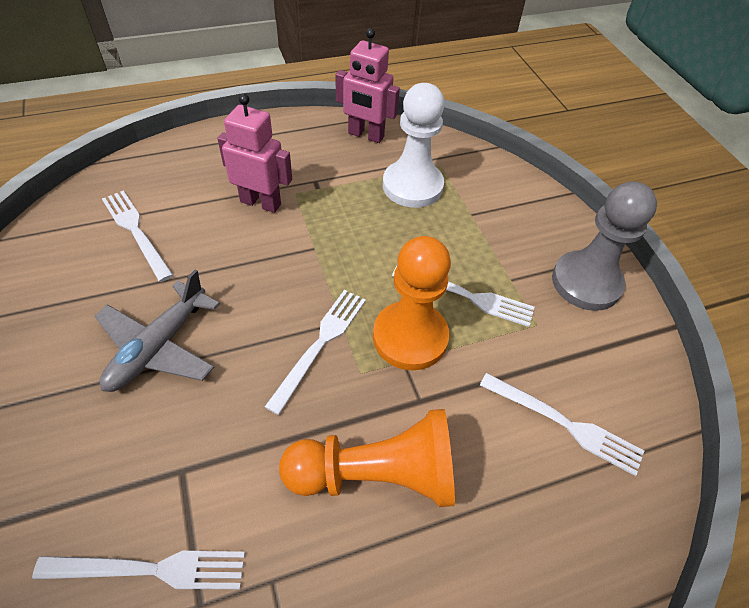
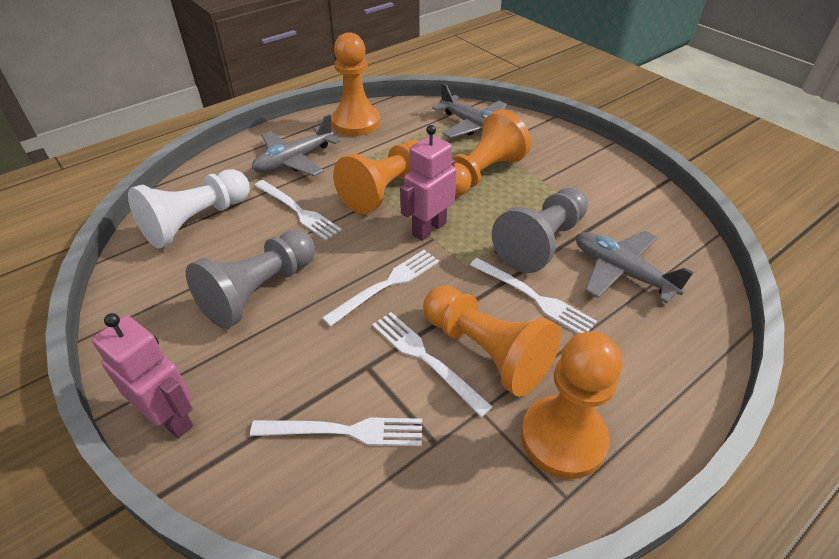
grey pawn: [552,181,657,311] = 1 -> [186,230,315,329] [492,188,588,273] = 2
grey plane: [95,270,220,392] = 1 -> [252,114,340,176] [432,83,507,138] [576,231,694,303] = 3
orange pawn: [279,409,455,507] [373,236,451,370] = 2 -> [331,32,380,136] [333,140,419,214] [423,285,561,397] [452,109,531,197] [521,332,623,479] = 5

